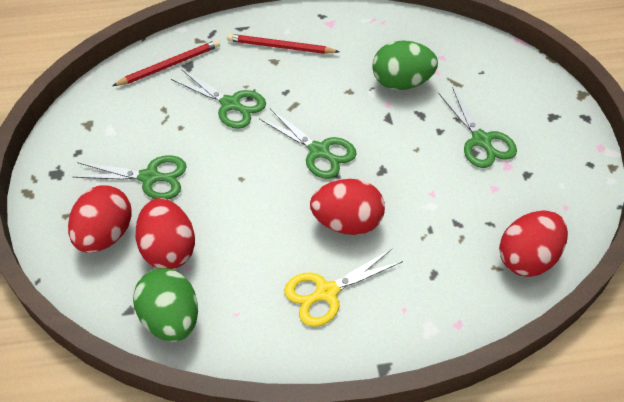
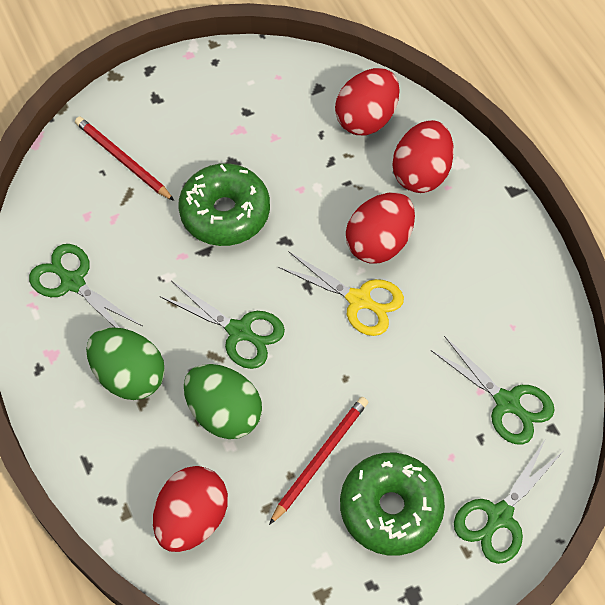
green donut: none = 0 -> [178,163,270,246] [340,453,445,556] = 2

